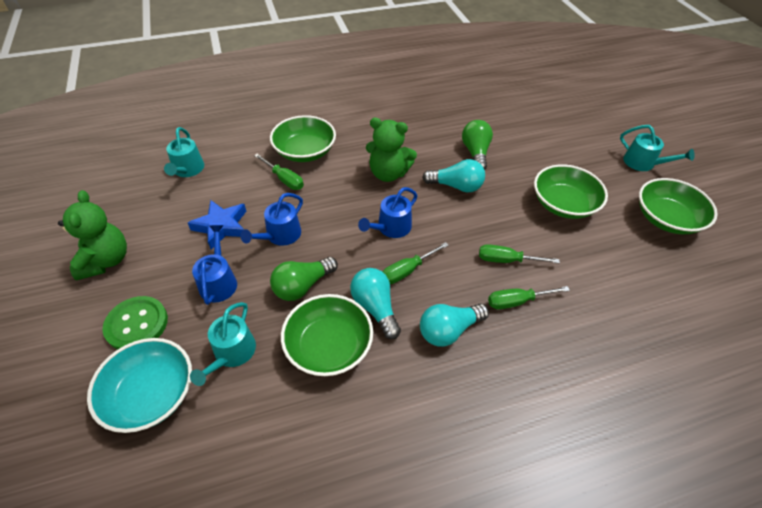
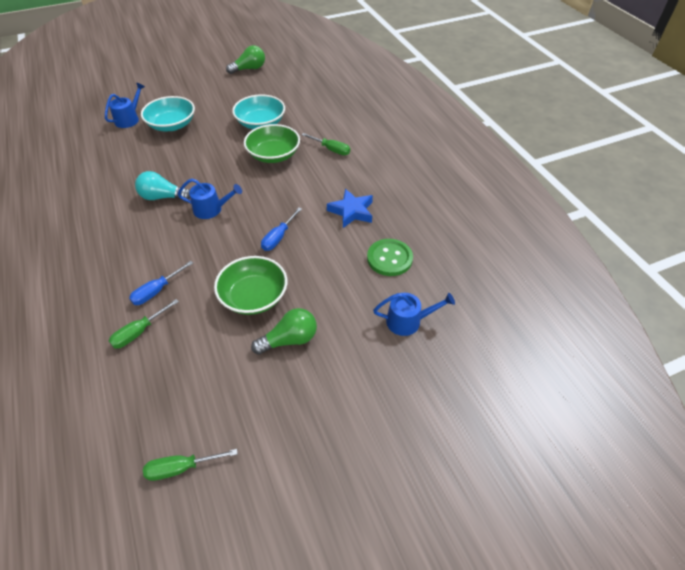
blue screwdriver: none = 0 -> [129,261,193,305] [261,208,302,251] = 2
green bowl: [270,115,336,162] [281,294,373,376] [534,164,608,219] [639,178,718,235] = 4 -> [214,256,287,315] [244,124,300,163] = 2
green screwdriver: [254,154,304,190] [383,242,449,284] [479,244,560,263] [488,286,570,309] = 4 -> [109,299,179,349] [143,449,238,481] [302,133,350,155] = 3
green teddy bear: [58,190,127,281] [366,118,417,182] = 2 -> none = 0
turquoise bowl: [87,338,192,433] = 1 -> [141,96,195,131] [232,94,285,129] = 2
turquoise light bulb: [350,268,401,339] [420,304,489,347] [422,159,485,193] = 3 -> [135,171,190,200] = 1
turquoise watering can: [164,127,204,177] [190,302,256,386] [620,125,695,171] = 3 -> none = 0

